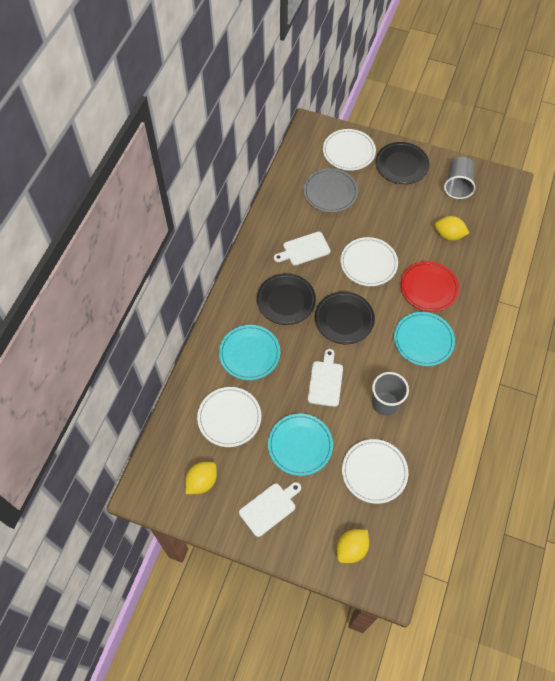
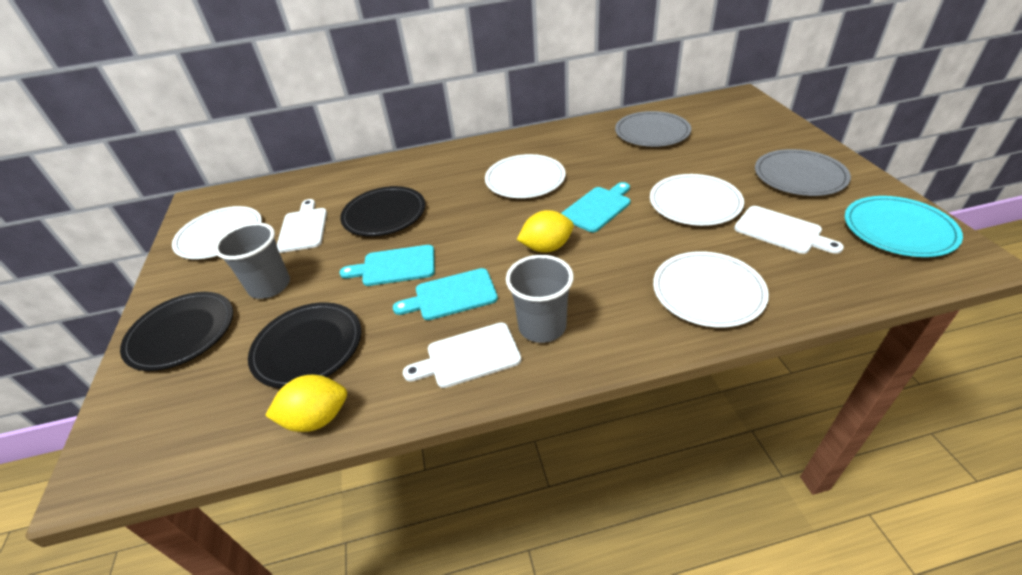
grey plate: [303,168,358,213] = 1 -> [615,111,691,147] [755,149,851,196] = 2
red plate: [400,261,459,312] = 1 -> none = 0
turquoise cutting board: none = 0 -> [340,245,435,286] [393,268,498,320] [561,182,630,232] = 3
turquoise plate: [219,325,280,380] [268,413,333,476] [394,312,455,366] = 3 -> [845,196,963,257] = 1
yellow lemon: [185,462,217,494] [336,529,369,563] [435,216,469,241] = 3 -> [265,375,347,432] [517,210,574,253] = 2

